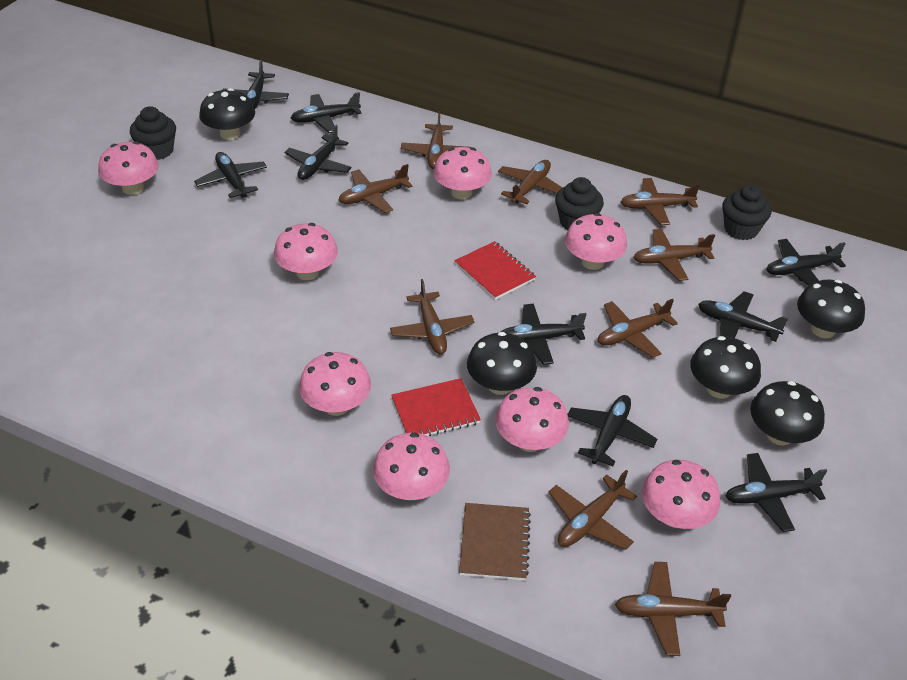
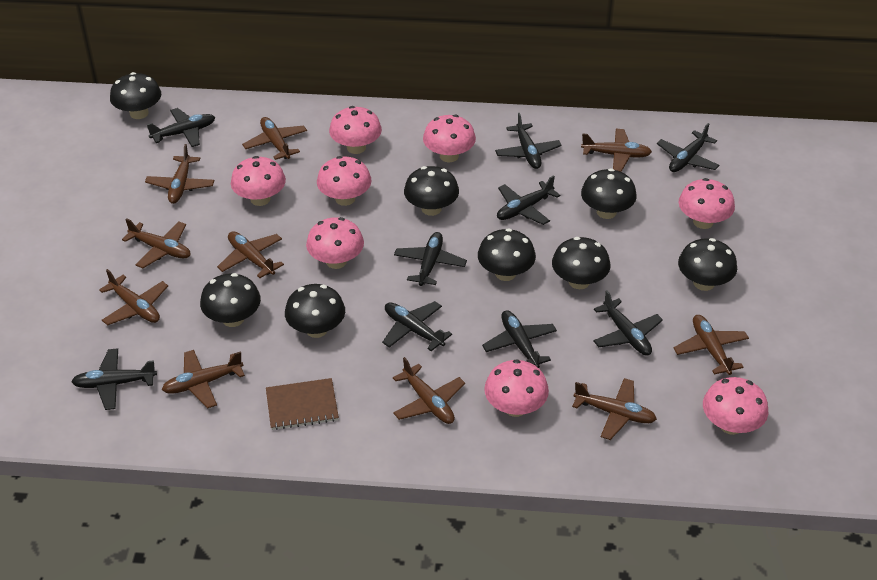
black cupcake: [130,106,176,160] [555,177,604,230] [722,185,771,240] = 3 -> none = 0
black mushroom: [199,88,255,140] [467,332,537,395] [690,336,761,399] [750,381,825,445] [797,280,865,338] = 5 -> [110,72,161,119] [200,273,261,327] [285,284,345,338] [404,166,459,216] [478,228,536,281] [552,237,610,289] [581,168,637,219] [678,238,737,291] = 8
brown plane: [338,164,413,213] [390,279,474,354] [401,111,472,169] [498,160,563,204] [548,470,637,550] [598,299,678,358] [615,562,731,656] [621,178,700,225] [633,229,715,281] = 9 -> [99,269,168,325] [122,218,190,268] [145,144,214,204] [162,350,245,409] [217,231,284,278] [242,117,307,160] [393,357,465,424] [572,378,657,440] [581,129,652,172] [673,315,749,375] = 10
red notebook: [391,378,481,436] [455,241,536,300] = 2 -> none = 0

